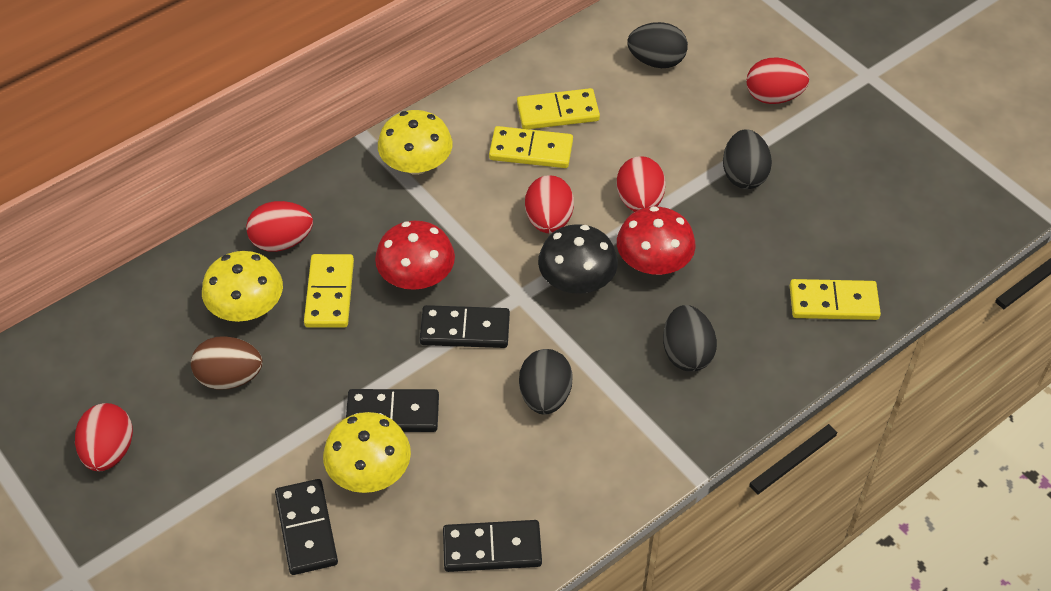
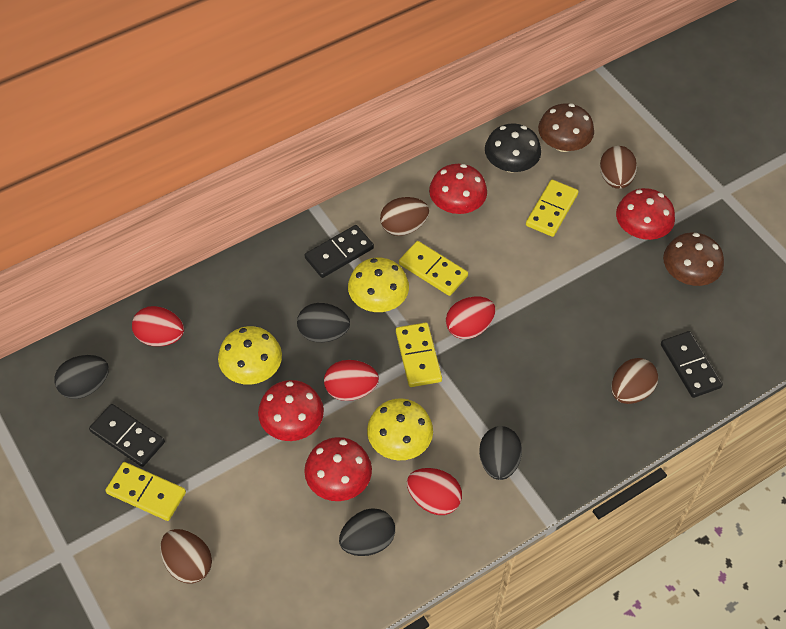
black domino: [275,479,338,575] [346,389,439,432] [420,305,510,348] [443,520,542,572] = 4 -> [89,404,165,467] [305,225,374,278] [661,331,723,398] = 3
brown egg: [191,336,263,389] = 1 -> [160,529,212,584] [380,197,429,236] [600,146,637,189] [611,358,658,404] = 4
brown mushroom: none = 0 -> [538,103,594,152] [663,232,724,286] = 2
red egg: [75,403,133,471] [246,201,313,252] [525,175,574,233] [617,156,666,212] [746,57,809,104] = 5 -> [132,306,184,346] [324,360,379,401] [407,468,462,515] [446,296,495,339] = 4
red mushroom: [375,221,455,290] [617,206,696,275] = 2 -> [258,380,324,441] [304,437,372,501] [429,164,487,214] [616,188,675,240] = 4

